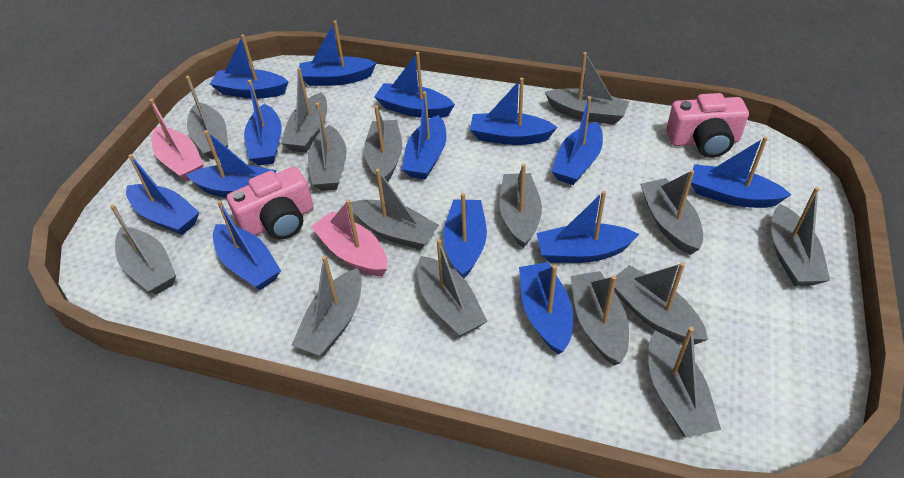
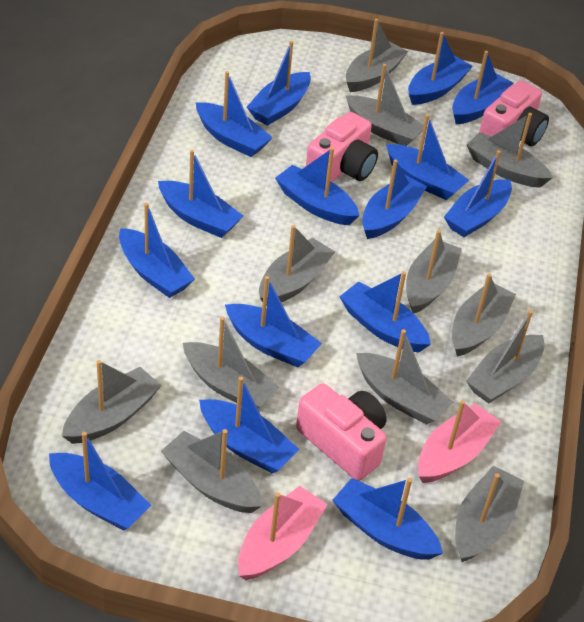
blue boat: [126,154,199,235] [186,130,277,198] [210,35,288,99] [213,200,281,290] [244,80,282,166] [299,20,376,86] [374,52,455,118] [402,91,447,180] [443,193,487,278] [470,78,557,145] [519,262,573,354] [537,191,639,263] [551,96,603,185] [691,136,791,208] = 14 -> [49,432,151,531] [119,203,195,298] [158,150,243,238] [196,71,273,157] [199,377,299,473] [225,276,322,367] [247,41,311,126] [275,147,359,225] [332,478,443,560] [339,271,431,353] [362,159,427,239] [386,114,469,200] [408,32,473,105] [444,150,512,237] [452,51,513,124] = 15
grey boat: [110,204,176,295] [186,76,228,159] [281,68,327,153] [291,256,362,357] [308,102,347,191] [351,169,439,250] [364,105,402,182] [417,239,487,337] [500,164,542,248] [545,52,629,125] [571,271,629,365] [614,262,708,345] [640,170,703,255] [648,327,721,437] [771,187,830,286] = 15 -> [62,360,162,444] [161,429,262,513] [183,317,279,408] [259,225,335,302] [346,19,408,92] [346,64,424,146] [356,329,453,425] [406,230,462,314] [452,273,516,356] [455,466,524,562] [466,310,545,404] [467,113,553,188] = 12
pink camera: [227,167,313,240] [666,93,749,158] = 2 -> [296,383,387,481] [306,112,378,182] [479,80,549,146] = 3

